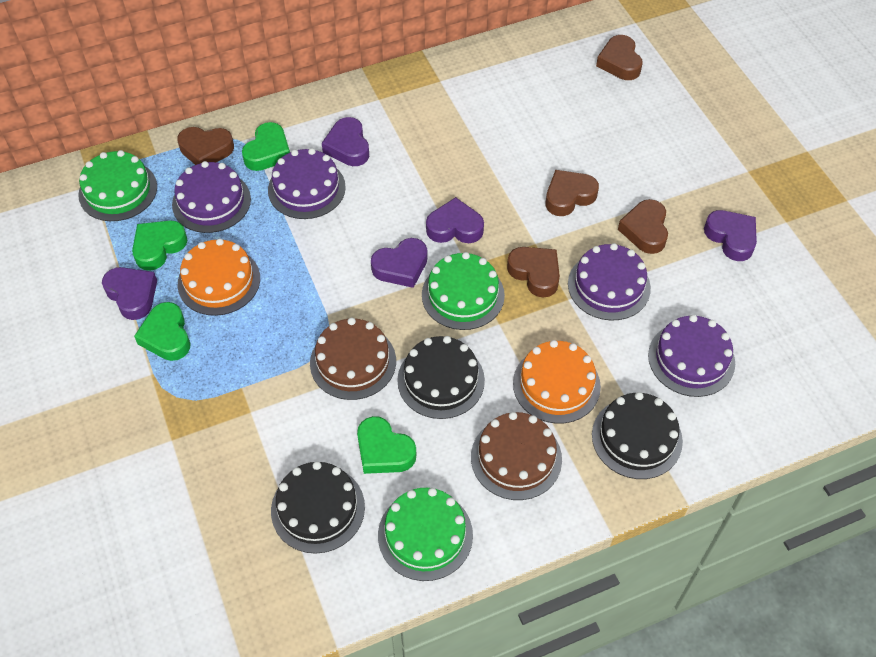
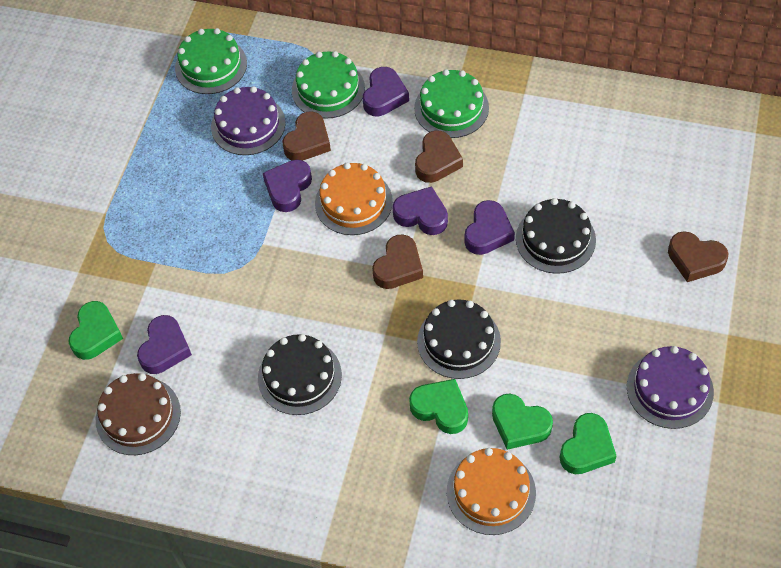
brown cake: [310,318,396,400] [471,412,562,500] = 2 -> [96,373,181,455] = 1
brown heart: [177,127,234,165] [507,247,560,298] [546,170,599,216] [596,35,643,80] [618,199,668,254] = 5 -> [282,111,331,161] [372,234,423,289] [415,130,463,183] [668,231,729,282] = 4
purple cake: [172,161,251,233] [268,148,346,219] [568,243,651,320] [648,315,735,397] = 4 -> [211,86,285,155] [627,346,714,429] = 2

